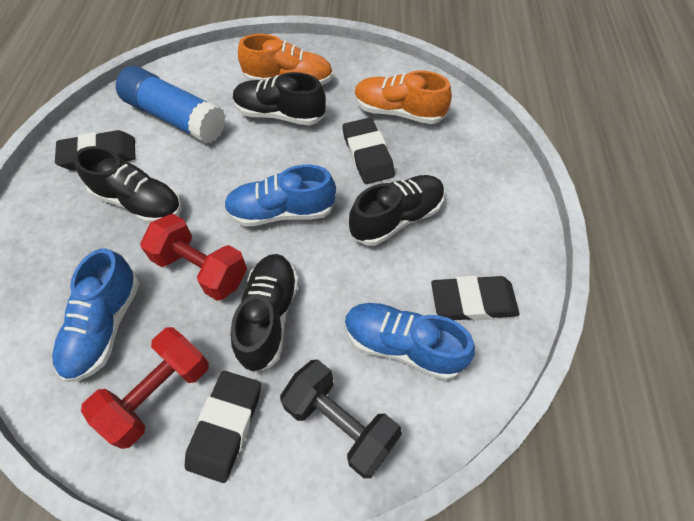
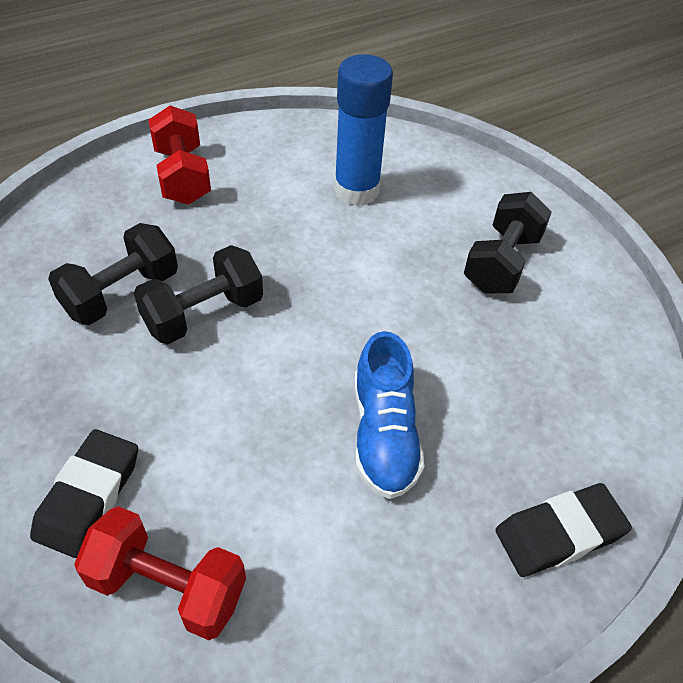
black dumbbell: [280,359,402,478] = 1 -> [48,223,178,325] [134,245,263,344] [464,192,552,294] = 3
black eraser: [55,130,136,171] [185,371,261,483] [342,118,395,184] [431,276,520,321] = 4 -> [30,429,138,558] [496,483,632,577] = 2
black shoe: [73,146,182,224] [231,254,299,373] [233,72,326,125] [349,175,445,246] = 4 -> none = 0
blue shoe: [52,248,140,382] [224,165,336,227] [345,303,475,380] = 3 -> [355,331,424,499] = 1
orange shoe: [238,34,333,85] [354,71,452,124] = 2 -> none = 0

